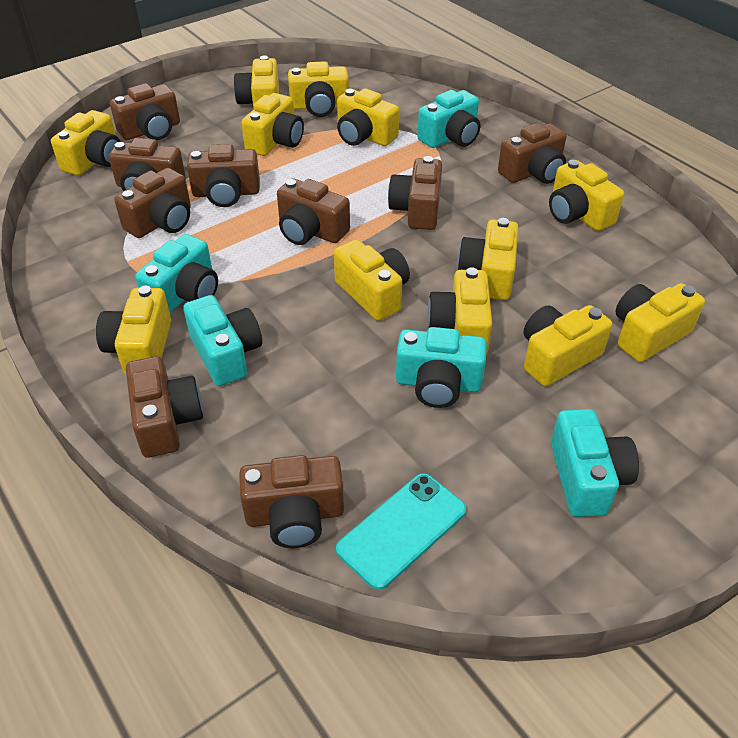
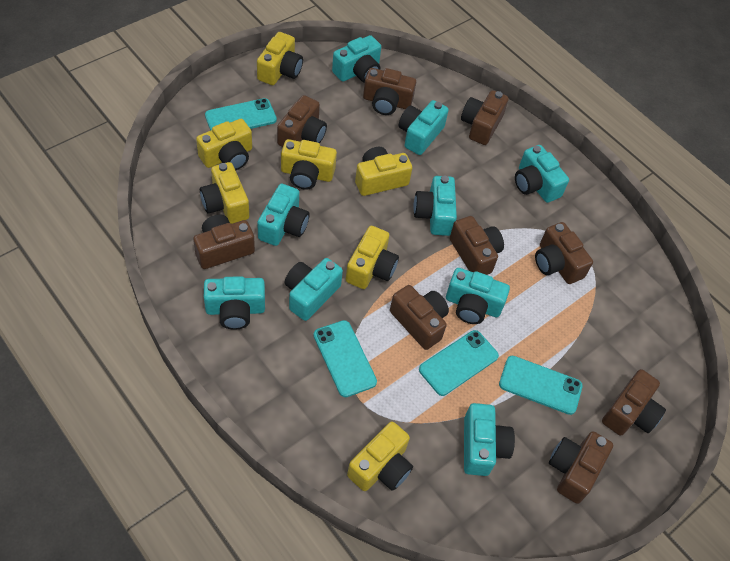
turquoise camera: [135,234,218,313] [183,295,262,386] [396,327,487,408] [417,90,480,148] [551,409,639,517] = 5 -> [204,276,265,330] [257,184,309,246] [285,258,343,321] [332,35,381,83] [399,100,449,155] [413,175,457,236] [446,268,510,324] [464,403,515,476] [515,145,569,203] = 9
turquoise phone: [336,473,466,590] = 1 -> [205,98,277,131] [313,320,377,397] [419,330,499,396] [499,356,583,415] = 4
yellow camera: [51,110,120,176] [96,286,171,375] [234,56,279,109] [241,93,304,156] [288,61,349,117] [334,239,410,321] [337,89,399,146] [427,267,492,354] [457,218,518,300] [524,305,612,386] [549,160,624,231] [615,283,705,362] = 12 -> [196,119,252,170] [200,162,249,224] [257,32,303,85] [281,139,337,190] [346,226,399,289] [347,421,413,491] [355,147,412,196] = 7

